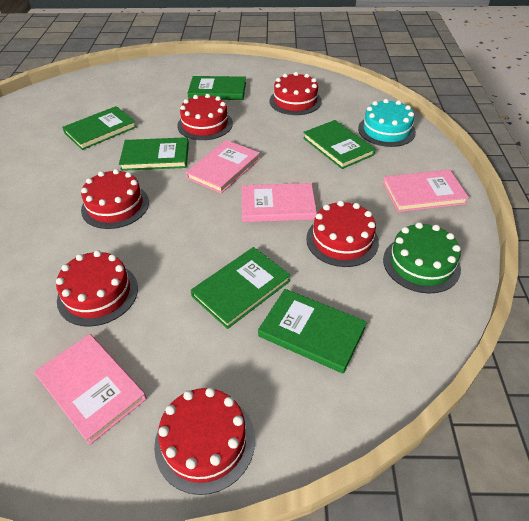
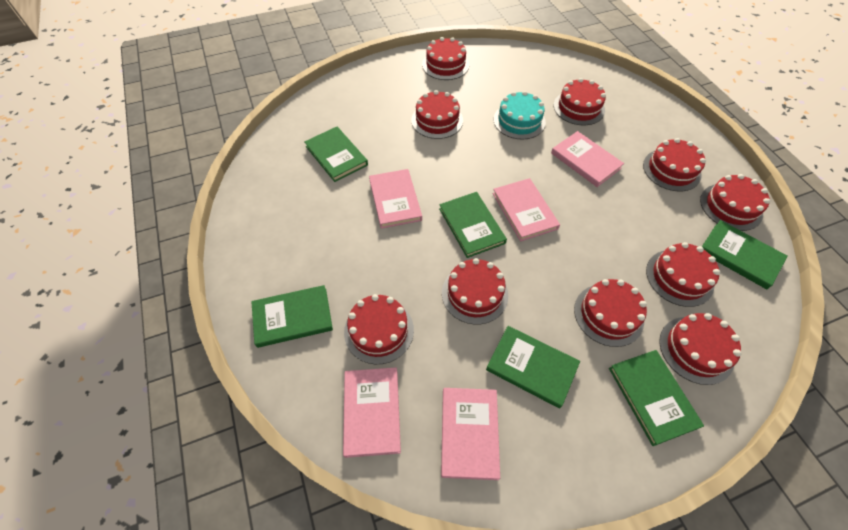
green cake: [383,222,461,294] = 1 -> none = 0
pink book: [34,334,147,445] [186,140,260,194] [242,183,317,222] [383,170,469,212] = 4 -> [343,367,401,458] [369,169,422,229] [441,388,500,480] [493,178,560,241] [551,131,624,187] = 5
red cake: [56,250,138,327] [81,169,149,229] [154,387,255,495] [177,94,233,140] [270,72,322,115] [306,200,379,267] = 6 -> [344,294,414,364] [412,90,463,139] [422,37,469,80] [442,258,508,324] [554,78,606,125] [574,279,647,347] [643,138,706,191] [646,242,720,307] [659,313,742,385] [700,174,770,231] = 10

